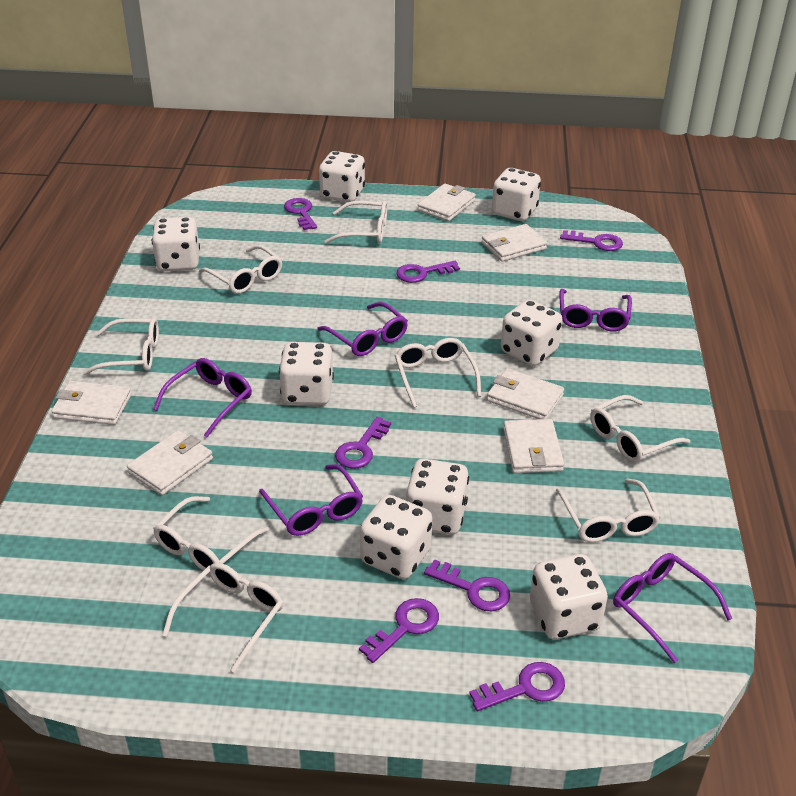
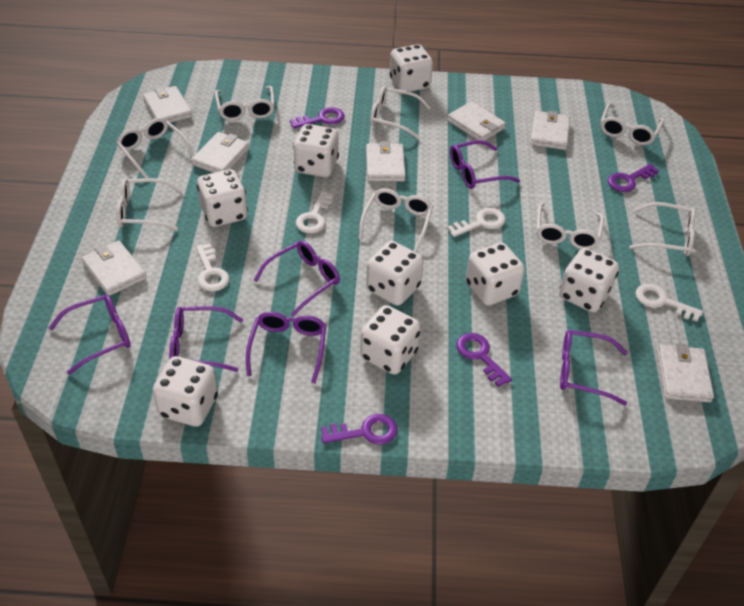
purple glasses: [153,358,252,437] [259,464,363,536] [317,302,408,356] [559,289,632,331] [613,553,732,663] = 5 -> [49,294,131,375] [169,306,244,372] [246,312,326,383] [254,241,340,316] [450,140,520,189] [560,330,628,406] = 6
purple key: [284,198,317,230] [335,417,391,469] [359,598,439,663] [396,261,460,283] [424,559,510,612] [469,662,565,711] [560,230,623,251] = 7 -> [290,107,345,129] [321,414,398,445] [457,333,512,387] [608,164,659,192] = 4
white key: none = 0 -> [196,243,229,291] [296,191,334,233] [447,208,506,237] [636,284,703,322] = 4
white wallet: [52,381,131,425] [127,430,213,495] [418,184,476,221] [481,224,547,262] [487,368,564,419] [503,419,564,473] = 6 -> [82,241,146,296] [143,86,192,123] [191,132,249,173] [366,141,406,181] [447,102,506,141] [530,110,570,150] [657,344,714,402] = 7

